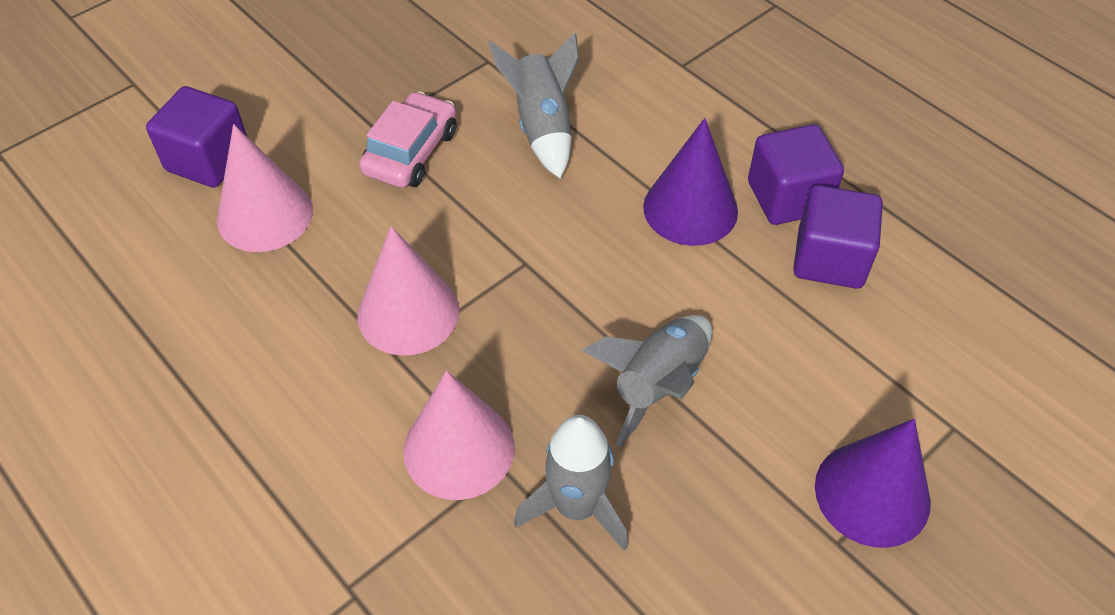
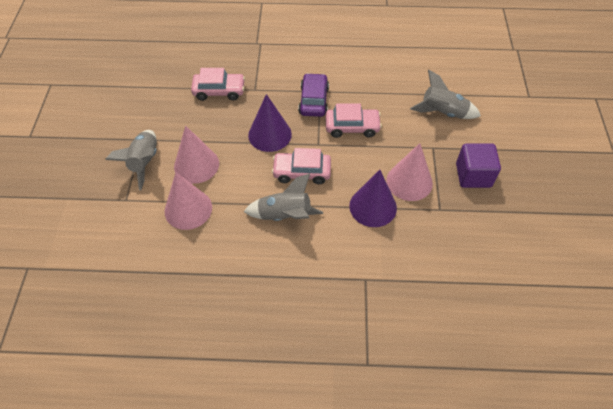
pink car: [359,91,456,188] = 1 -> [191,68,245,101] [272,148,331,184] [325,103,382,138] = 3
purple car: none = 0 -> [298,73,329,117] = 1
purple cube: [146,86,247,187] [748,124,844,225] [793,185,883,289] = 3 -> [456,144,501,188] = 1

